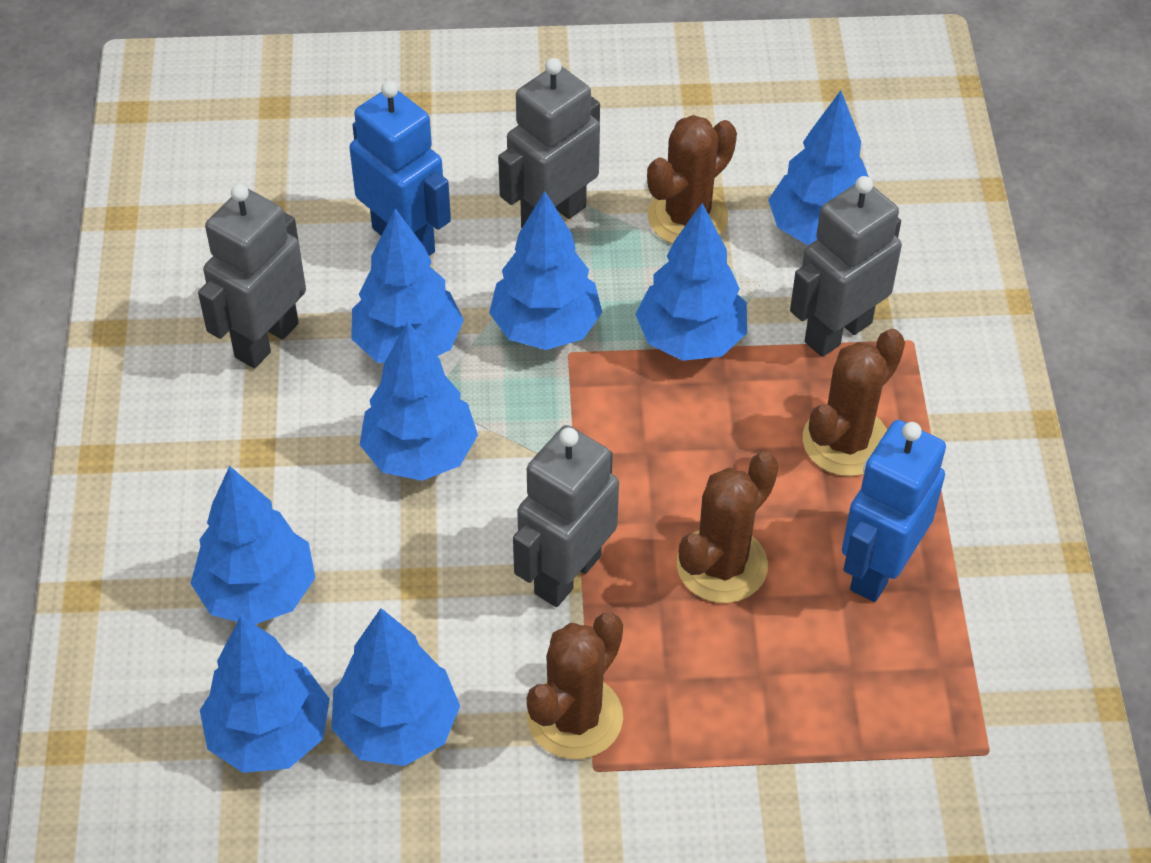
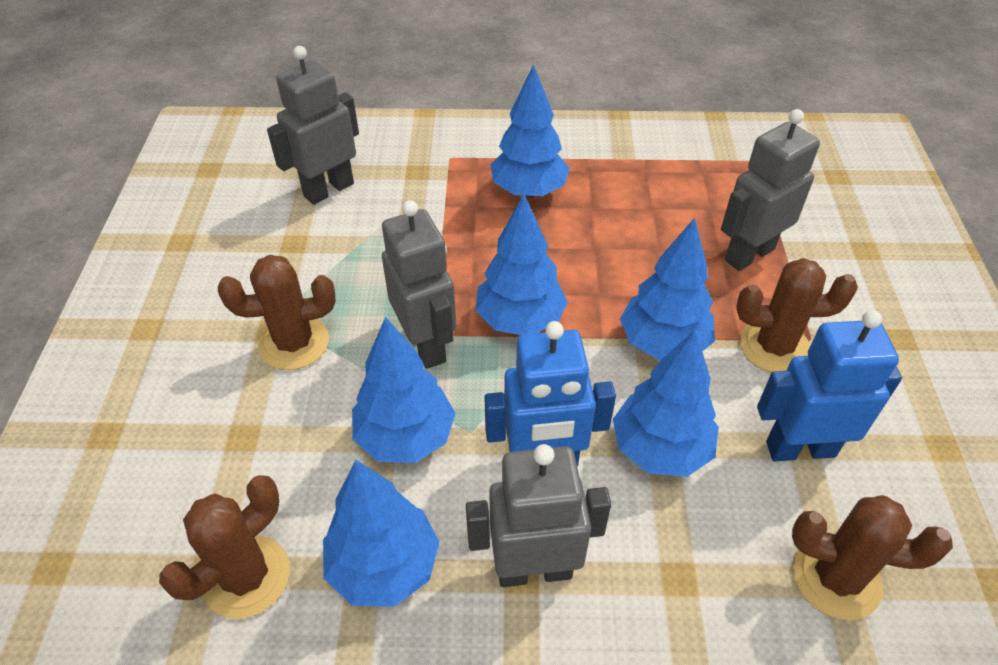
blue tree: [190,466,315,624] [200,616,330,773] [332,608,460,766] [351,208,464,363] [360,321,478,481] [489,191,602,350] [635,203,747,361] [768,91,869,245] = 8 -> [323,460,440,607] [352,317,455,463] [475,194,568,335] [490,64,570,198] [613,329,719,477] [620,218,715,360] = 6

